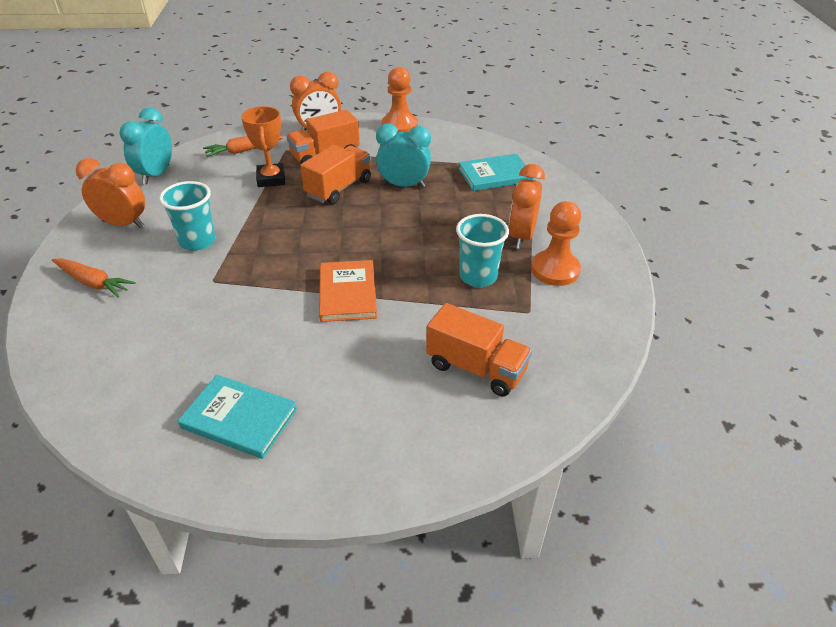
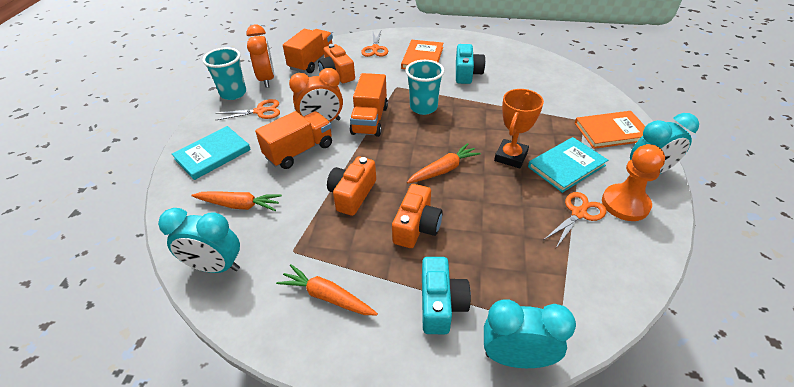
orange book: [319,260,377,322] = 1 -> [401,40,443,69] [575,111,645,149] = 2
orange camera: none = 0 -> [318,44,355,83] [327,157,376,216] [392,184,443,248] = 3
orange carrot: [52,258,136,298] [203,136,284,157] = 2 -> [191,191,282,211] [276,264,378,315] [407,143,481,183] = 3
orange clock: [76,158,145,228] [290,72,341,130] [508,164,545,249] = 3 -> [246,25,274,88] [289,68,343,122] = 2
orange pawn: [382,67,418,132] [531,201,581,286] = 2 -> [602,144,665,221] = 1
orange scissors: none = 0 -> [216,99,280,120] [361,31,388,57] [544,192,607,248] = 3
turquoise camera: none = 0 -> [422,257,471,334] [456,44,485,84] = 2
turquoise clock: [120,108,172,185] [376,124,431,188] = 2 -> [158,208,240,273] [484,299,576,368] [630,113,699,174] = 3

